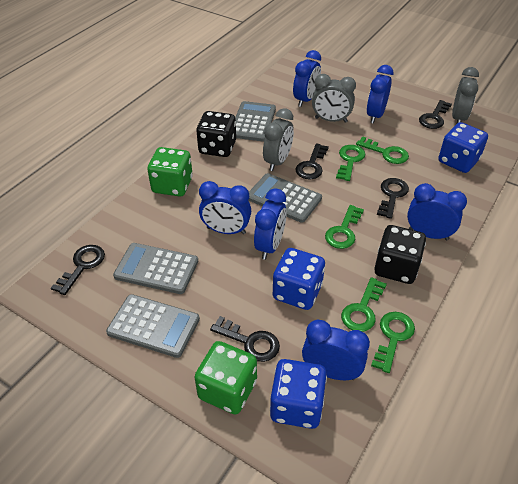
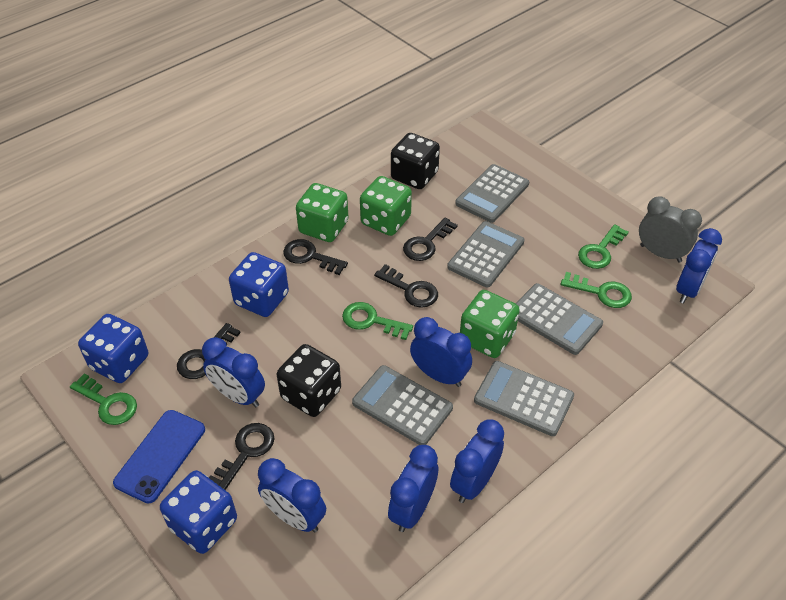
blue phone: none = 0 -> [113,410,205,503] = 1
green dice: [147,147,193,197] [194,341,257,414] = 2 -> [296,183,349,242] [360,176,412,236] [460,290,520,358] = 3
green key: [325,205,364,249] [336,145,365,181] [341,277,387,332] [356,136,409,164] [371,312,415,373] = 5 -> [70,374,137,425] [342,302,413,340] [561,272,632,308] [578,224,628,269] = 4
grey calculator: [106,294,200,358] [113,243,198,294] [235,101,276,142] [248,173,322,223] = 4 -> [352,365,453,445] [447,221,524,287] [455,164,529,223] [474,361,574,436] [515,283,603,355] = 5
grey clock: [263,108,294,171] [312,74,356,123] [452,67,479,123] = 3 -> [639,197,702,262] = 1

